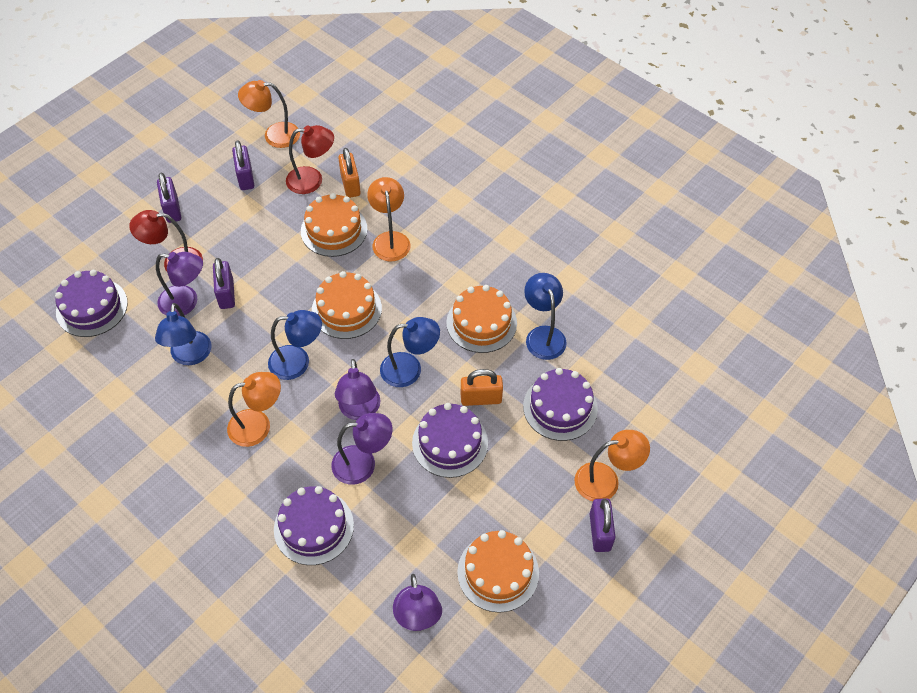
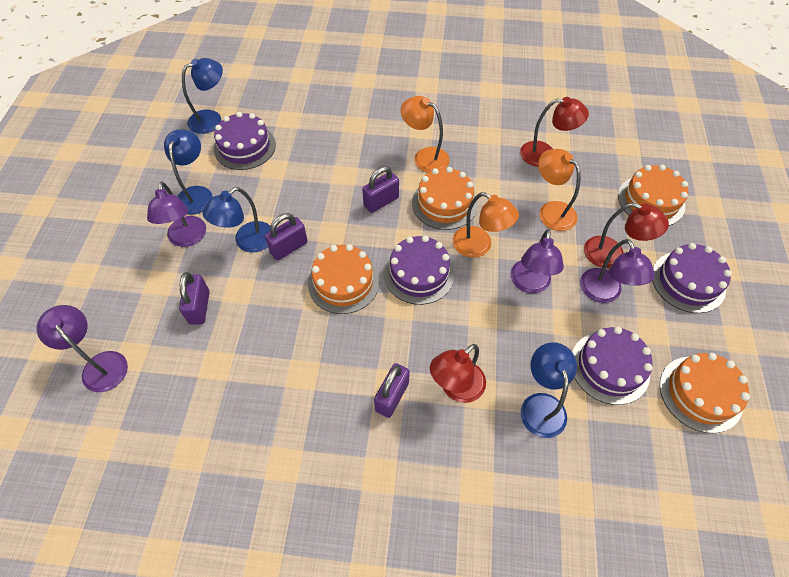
orange lamp: [227,372,281,447] [238,80,300,148] [367,177,410,261] [574,430,650,501] = 4 -> [401,96,450,173] [452,192,519,258] [538,149,581,231] = 3
orange padlock: [338,148,361,198] [461,369,503,406] = 2 -> none = 0
red lamp: [129,210,203,271] [286,125,334,194] = 2 -> [430,344,486,403] [520,97,589,167] [584,203,669,268] = 3

